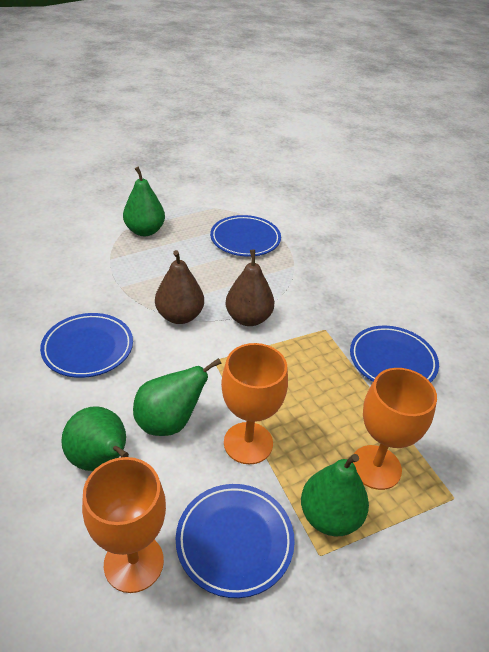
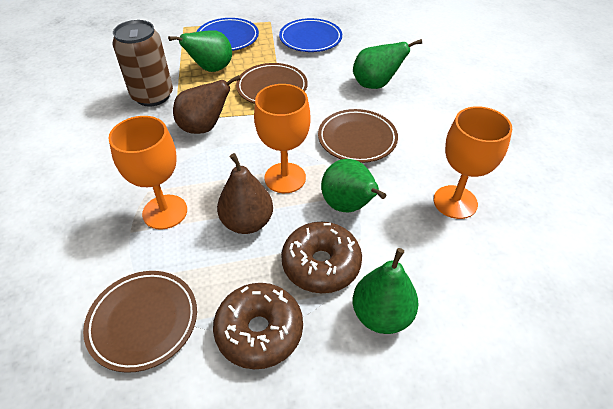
blue plate: [40,313,133,378] [176,484,295,598] [210,215,281,257] [350,326,439,382] = 4 -> [196,18,259,51] [279,18,342,52] = 2
brown can: none = 0 -> [112,20,173,106] = 1
brown donut: none = 0 -> [213,283,303,369] [281,222,362,293] = 2
brown plate: none = 0 -> [83,271,197,373] [236,63,308,104] [318,109,398,163] = 3

